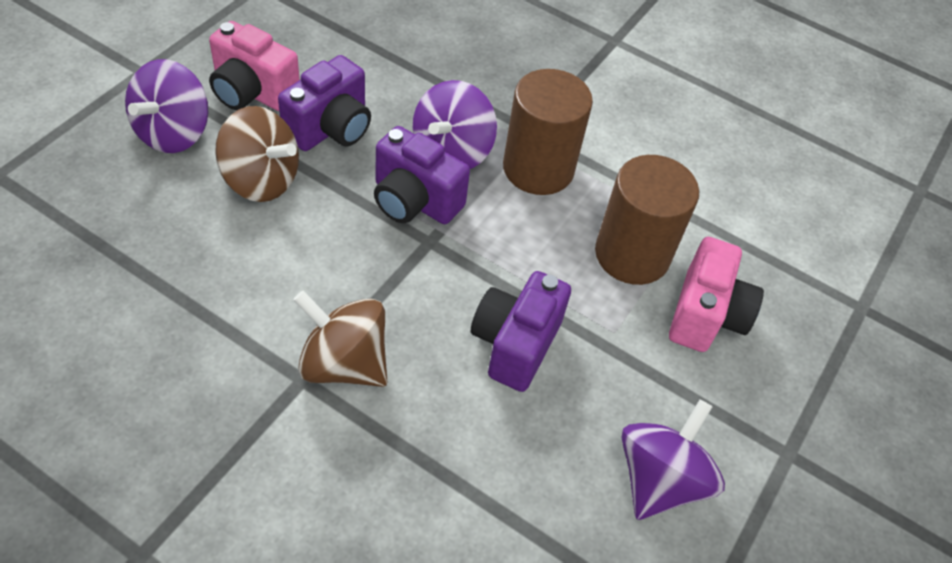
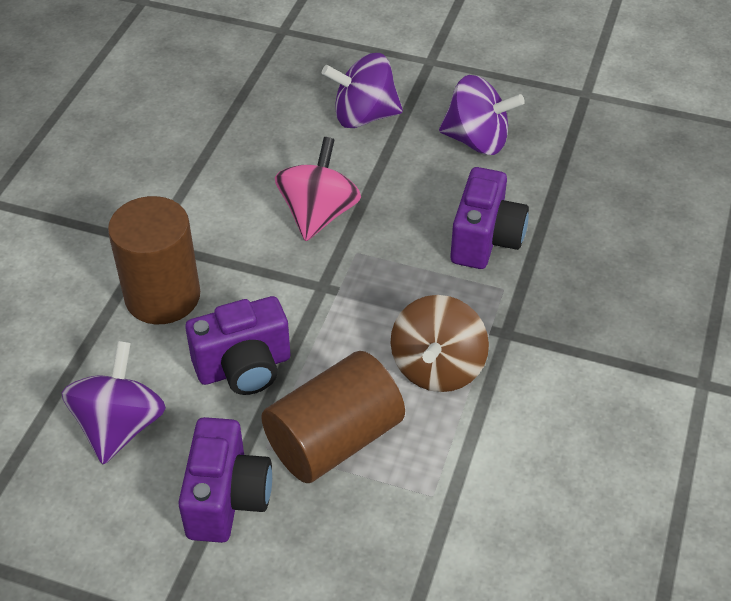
brown spinning top: [215,106,299,202] [293,291,387,387] = 2 -> [391,295,489,392] = 1
pink camera: [209,21,300,111] [669,237,764,352] = 2 -> none = 0
pink spinning top: none = 0 -> [275,137,361,241] = 1

